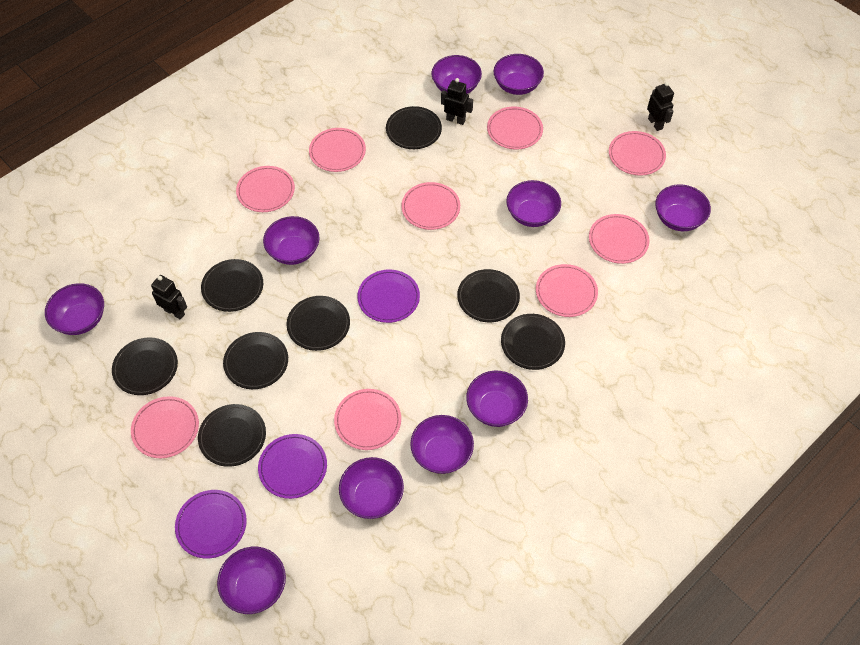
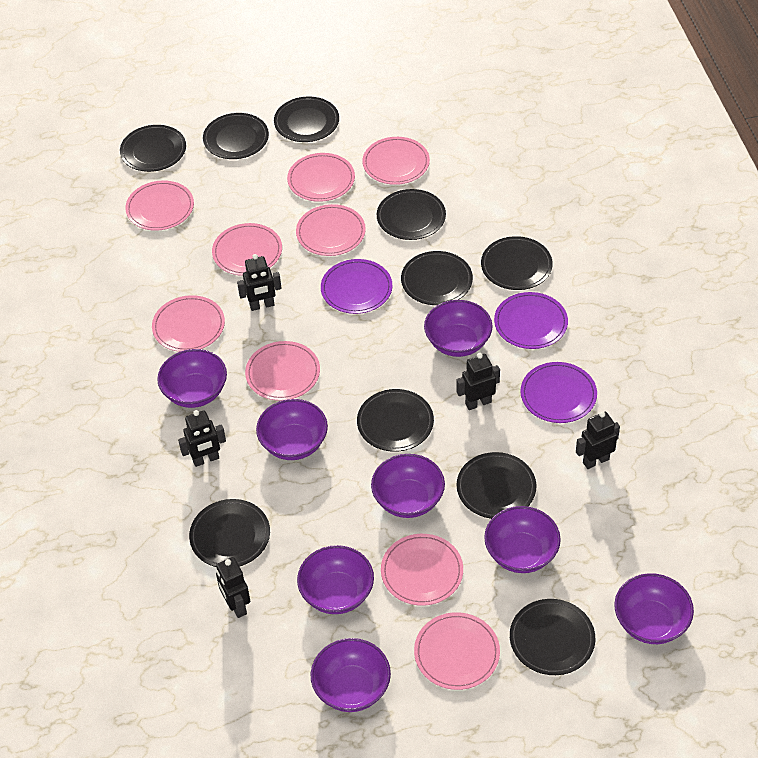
black plate: [112,337,178,395] [198,404,266,467] [201,259,263,312] [223,332,288,389] [287,296,350,351] [386,106,442,149] [457,269,520,322] [501,314,565,370] = 8 -> [120,125,186,172] [189,499,270,567] [203,113,269,159] [274,97,339,142] [357,389,434,452] [377,189,446,240] [401,251,473,305] [457,452,536,519] [481,236,553,290] [510,599,595,675] = 10
black robot: [151,275,187,320] [441,78,473,125] [647,82,674,131] = 3 -> [178,410,226,467] [216,557,250,618] [237,254,282,311] [456,353,500,410] [576,411,620,469] = 5
purple bowl: [45,283,104,335] [217,547,286,614] [263,216,320,265] [339,457,404,519] [410,415,474,474] [432,55,482,94] [466,371,528,427] [494,54,544,95] [506,180,561,227] [655,184,711,231] = 10 -> [157,349,227,408] [256,399,328,460] [297,545,374,614] [311,638,391,712] [371,454,445,518] [424,300,493,357] [484,506,561,573] [614,573,694,644] = 8

